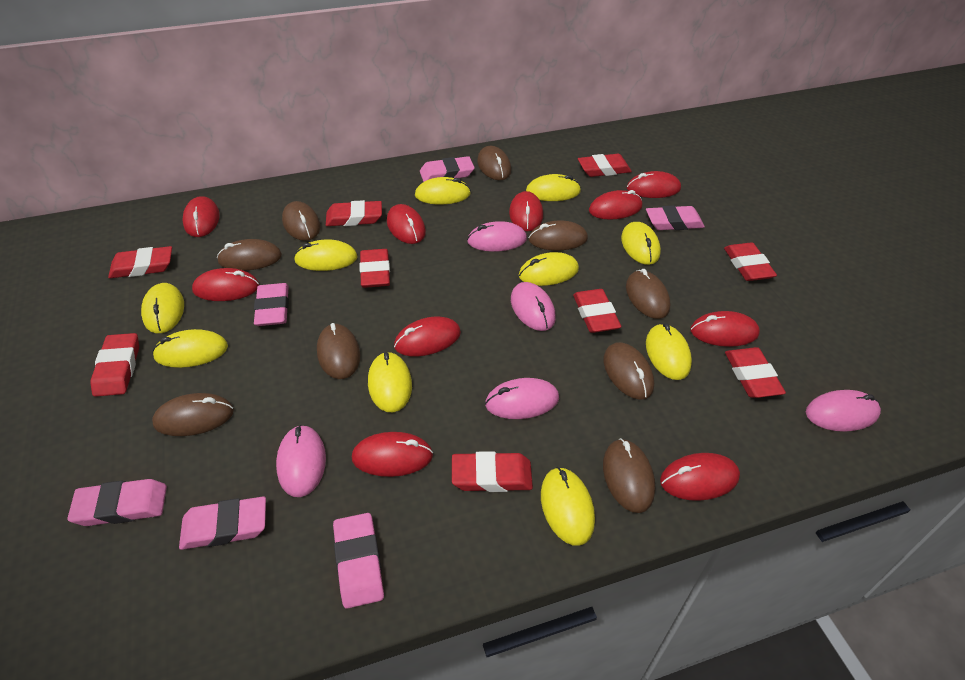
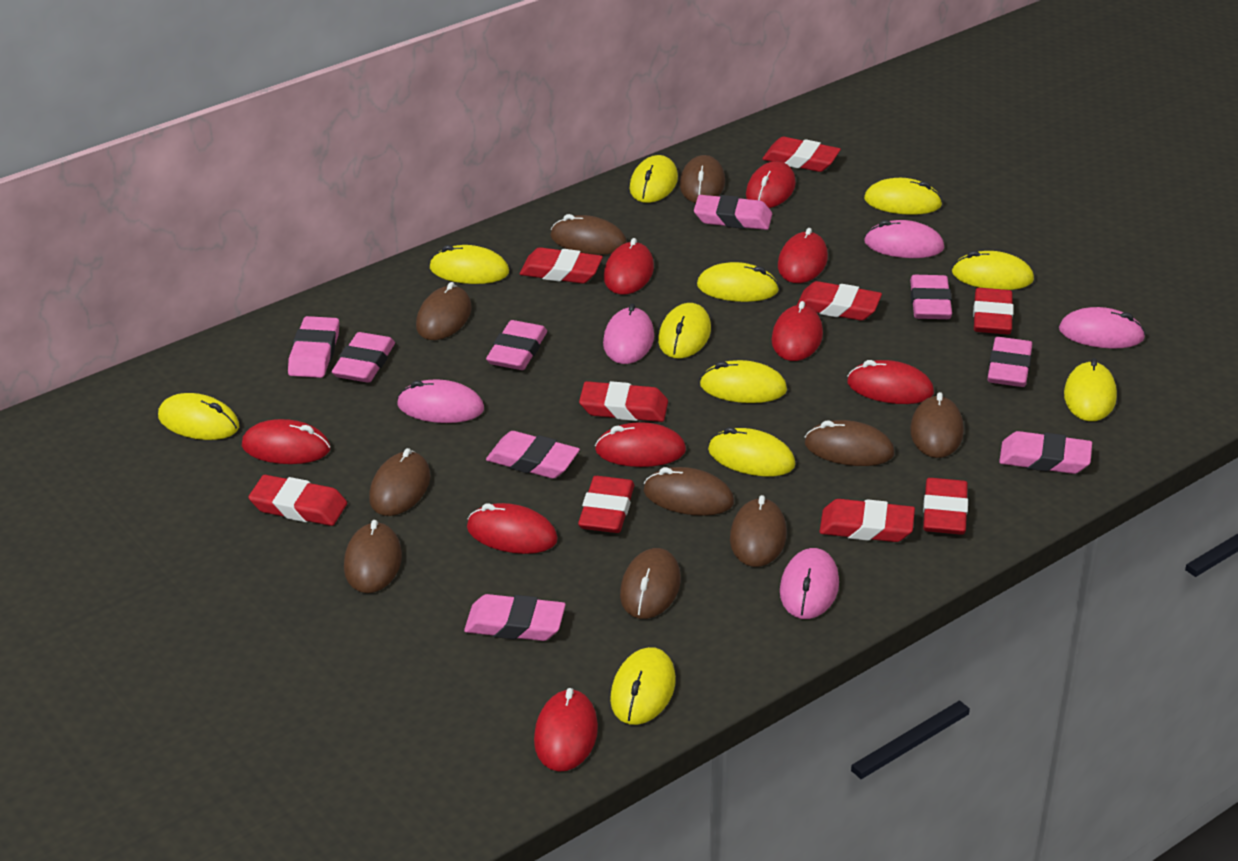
brown mouse: [152,393,234,436] [217,239,282,270] [282,201,320,241] [317,323,360,379] [477,146,511,180] [529,220,588,250] [603,438,655,513] [604,342,654,400] [626,269,670,319] = 9 -> [344,520,402,593] [369,448,431,516] [416,282,472,340] [550,214,627,255] [620,548,681,619] [644,467,734,516] [680,155,725,203] [730,495,787,567] [805,420,895,466] [910,392,964,458] = 10
pink eraser: [67,479,167,526] [179,497,266,550] [254,283,289,326] [333,513,384,609] [420,156,475,182] [646,205,705,230] = 6 -> [288,316,339,378] [332,332,395,383] [464,594,566,641] [486,320,547,370] [486,431,580,479] [694,195,772,230] [910,275,952,319] [988,337,1032,387] [999,431,1092,474] = 9
red mouse: [183,196,220,237] [192,268,259,301] [352,432,433,477] [387,204,426,244] [394,317,461,356] [509,191,543,231] [589,190,642,220] [627,171,681,198] [660,453,740,501] [691,311,760,347] = 10 -> [242,419,330,464] [467,503,558,554] [534,688,598,772] [595,422,686,467] [604,238,654,294] [746,161,796,208] [772,301,823,361] [778,228,828,283] [847,360,934,404] = 9
yellow mouse: [141,283,184,333] [152,329,228,368] [294,240,358,271] [368,352,412,412] [415,177,471,204] [519,252,579,286] [526,174,581,201] [541,467,595,546] [621,222,661,265] [646,323,692,380] = 10 -> [158,393,239,440] [429,245,509,284] [610,647,676,725] [630,155,678,203] [658,303,711,358] [697,262,779,302] [700,360,787,403] [708,427,796,476] [864,178,943,215] [952,251,1034,290] [1064,358,1117,421] = 11

